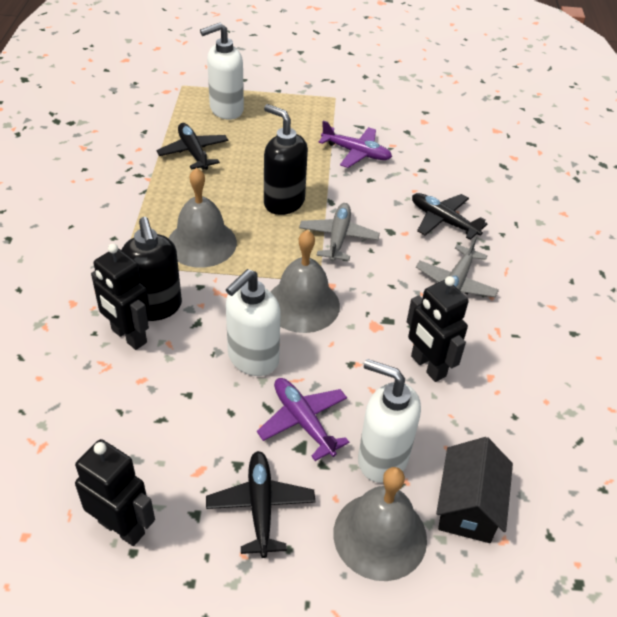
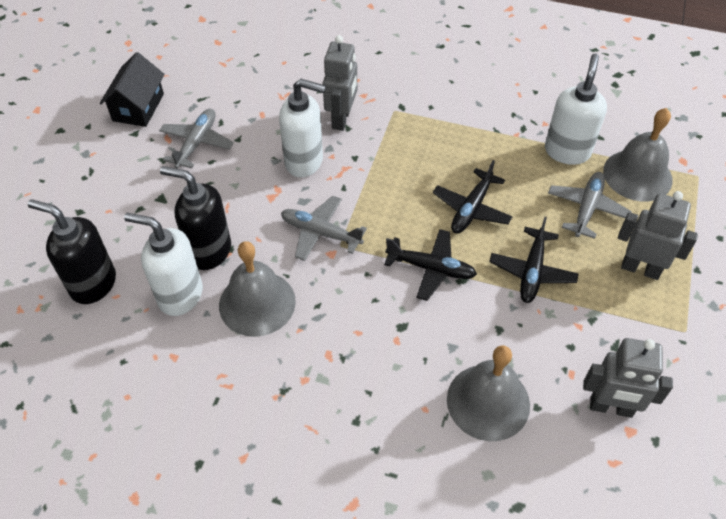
black robot: [75,439,155,546] [91,243,151,350] [407,276,468,382] = 3 -> none = 0
grey plane: [299,203,380,262] [416,235,499,297] = 2 -> [159,109,234,169] [281,196,367,261] [548,172,632,239] = 3
grey robot: none = 0 -> [323,35,357,131] [583,338,673,418] [618,191,698,280] = 3
purple plane: [257,378,349,461] [318,121,392,168] = 2 -> none = 0

